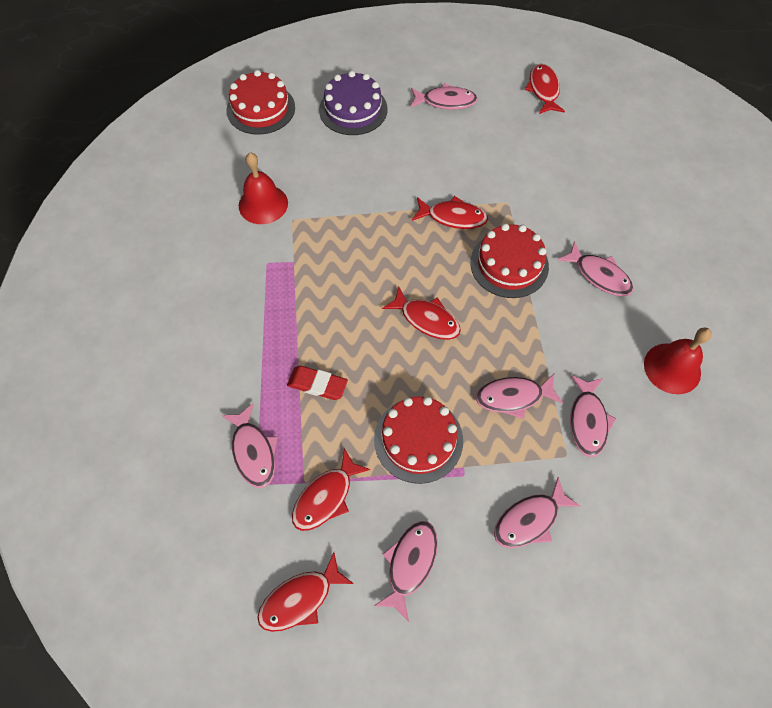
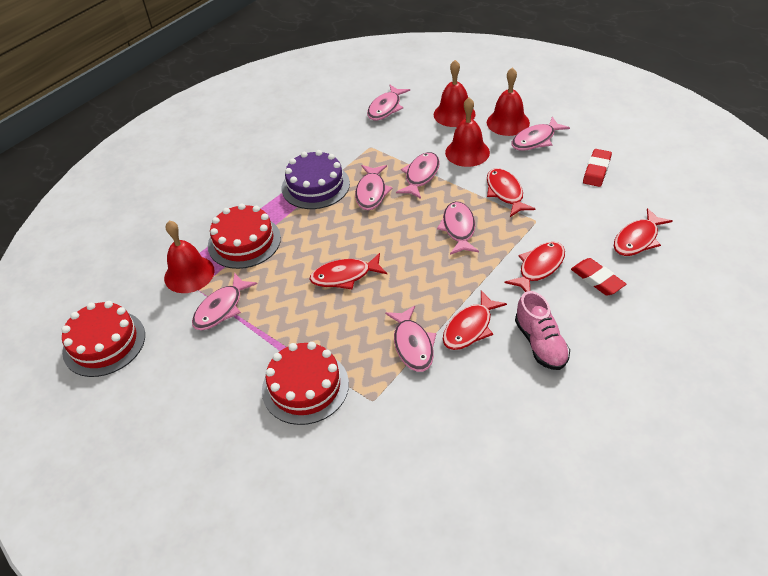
pink shoe: none = 0 -> [515,291,570,370] = 1
red bell: [239,153,288,224] [644,327,712,394] = 2 -> [164,220,215,293] [434,60,475,127] [445,97,490,167] [487,68,530,136] = 4
red eraser: [287,366,348,400] = 1 -> [571,258,626,296] [583,149,612,187] = 2

